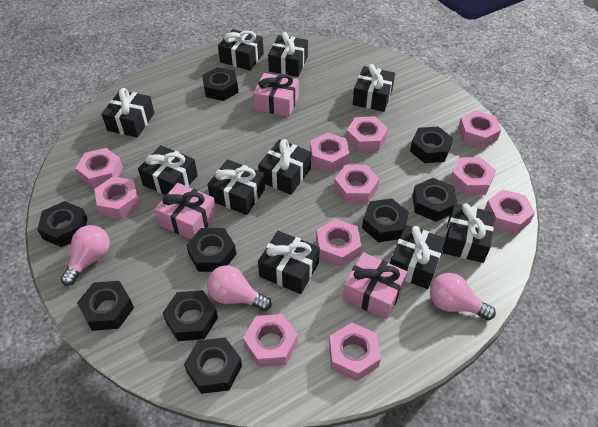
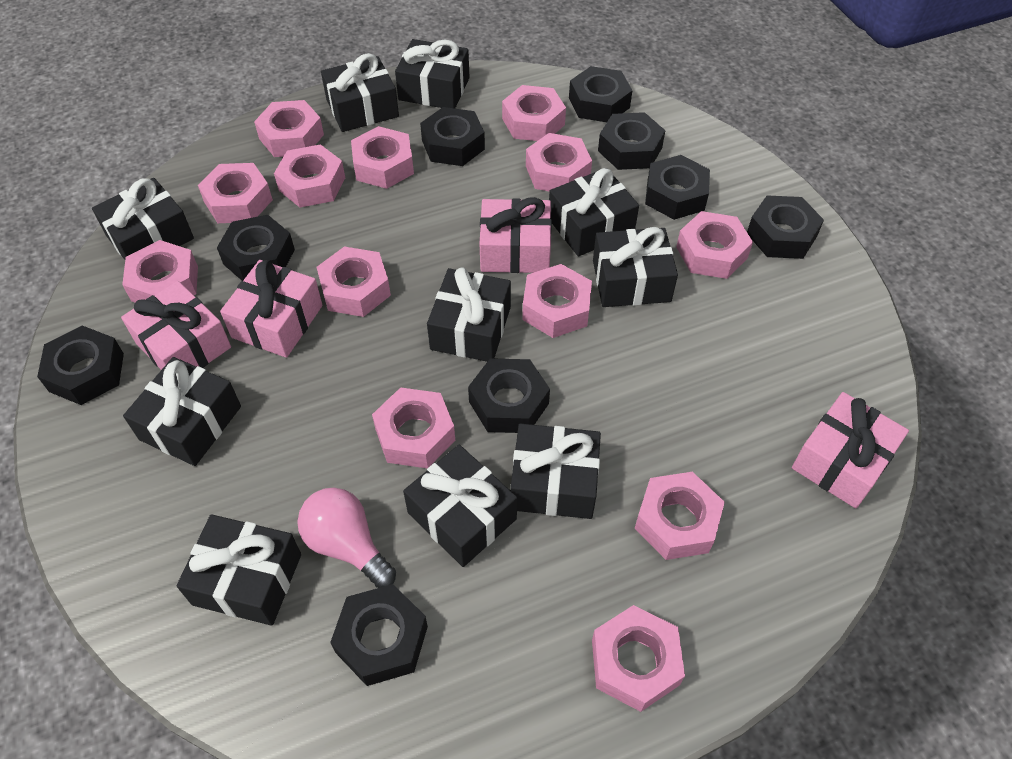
pink gift: [155,183,217,239] [253,73,299,117] [343,252,407,319] = 3 -> [121,281,231,370] [220,260,323,358] [480,197,552,273] [792,392,909,508] = 4
pink light bulb: [61,225,110,286] [207,265,272,311] [430,273,496,320] = 3 -> [297,488,396,588] = 1
pink nut: [76,148,123,189] [94,177,140,219] [243,314,298,367] [310,132,349,172] [316,219,362,267] [329,323,381,381] [334,165,379,204] [346,116,388,152] [449,157,496,195] [458,110,501,148] [484,189,535,234] = 11 -> [122,240,198,302] [198,163,273,223] [254,100,324,157] [274,144,345,207] [316,246,391,317] [351,126,414,189] [372,387,455,468] [502,85,566,141] [522,264,592,338] [526,133,592,191] [592,605,685,712] [635,472,725,560] [676,211,753,279] = 13

